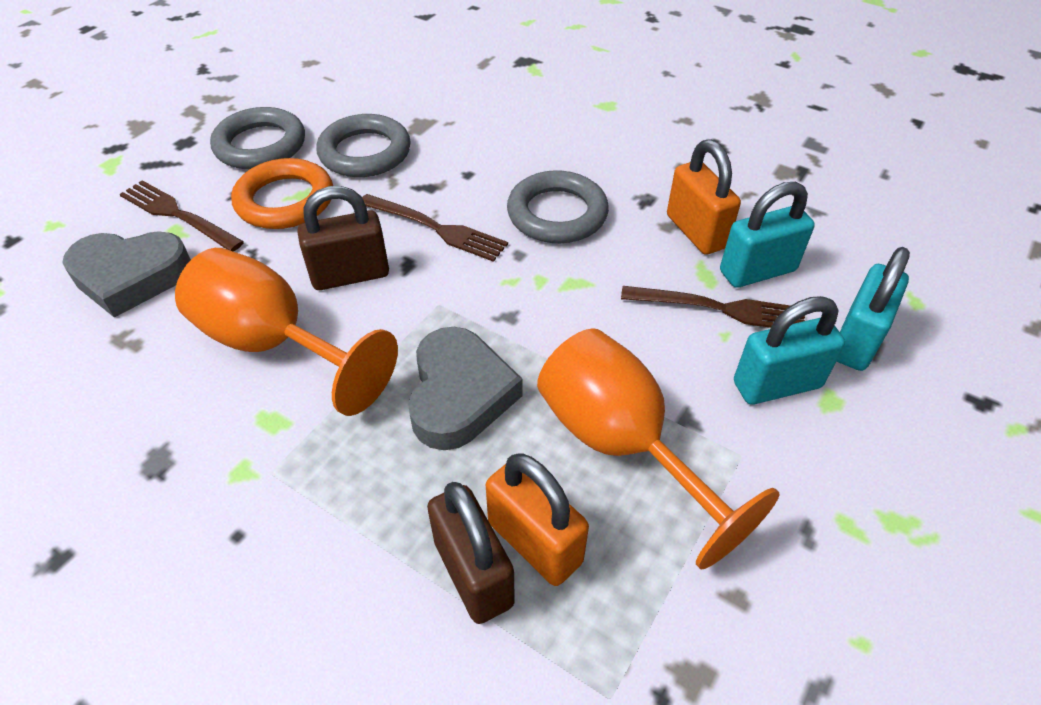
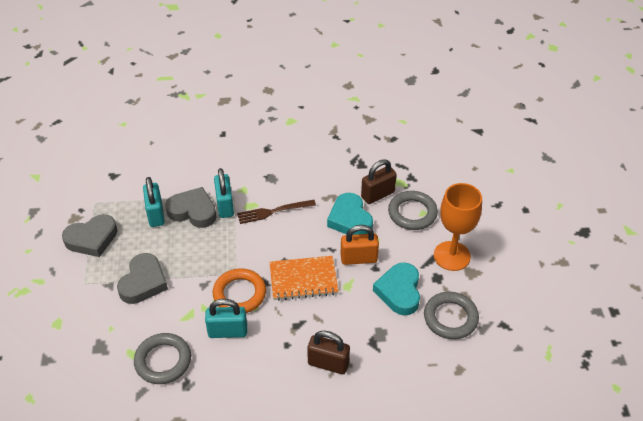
brown fork: [120,180,244,251] [362,194,508,262] [621,286,805,328] = 3 -> [237,200,316,224] = 1
grey heart: [62,231,191,318] [408,327,523,450] = 2 -> [62,214,117,257] [117,253,168,304] [165,187,217,228] = 3
orange goblet: [175,248,398,416] [537,328,780,569] = 2 -> [434,183,482,271] = 1
orange notebook: none = 0 -> [270,256,339,301] = 1
orange padlock: [486,453,589,586] [667,140,741,255] = 2 -> [341,225,379,265] = 1
turquoise heart: none = 0 -> [327,193,373,235] [373,262,420,315] = 2

